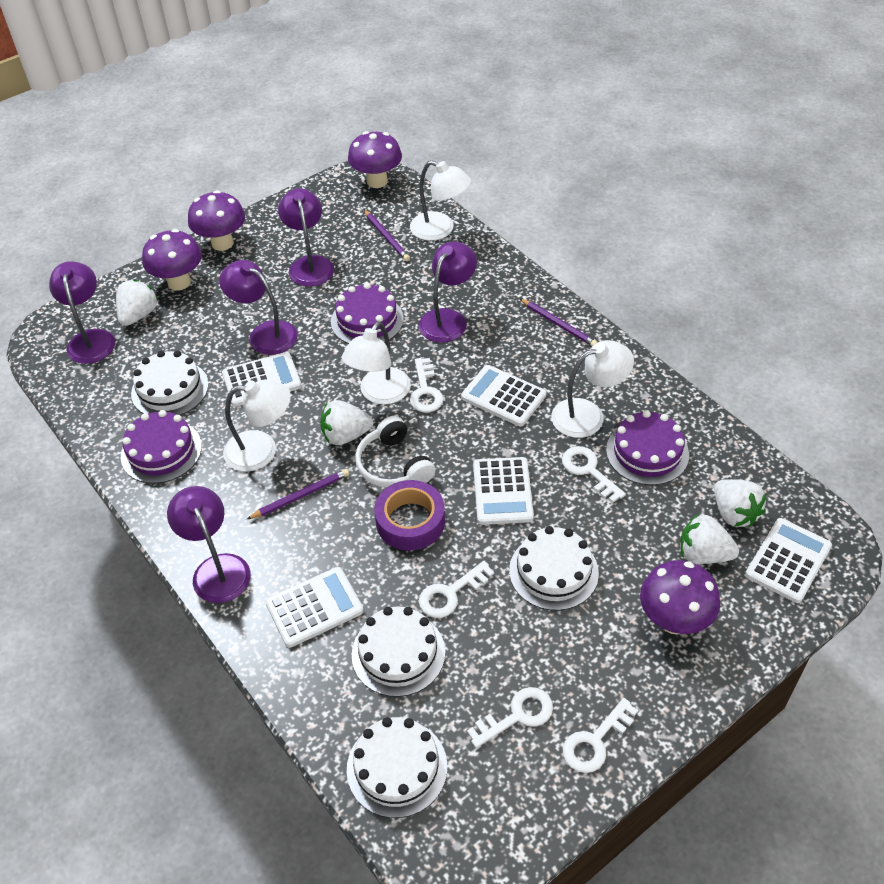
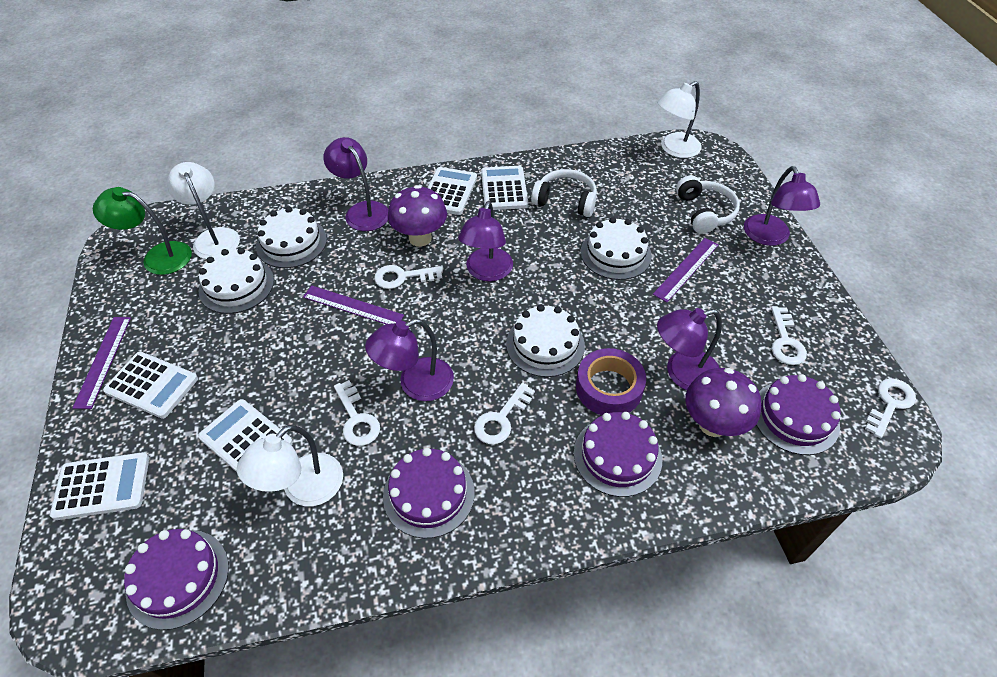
green lamp: none = 0 -> [93,187,192,275] = 1
purple cake: [121,410,202,484] [331,283,404,344] [606,410,689,485] = 3 -> [124,529,229,630] [383,448,475,538] [574,412,662,497] [756,374,841,455] = 4
purple mushroom: [142,229,202,290] [188,190,245,251] [348,131,402,188] [640,560,720,634] = 4 -> [388,185,447,247] [685,368,761,437] = 2
purple pencil: [246,469,349,520] [364,210,410,261] [519,298,598,346] = 3 -> none = 0
purple ruler: none = 0 -> [73,317,131,409] [303,286,404,324] [653,238,718,302] = 3
white headphones: [355,416,435,488] = 1 -> [531,169,597,217] [676,176,740,234] = 2
white lamp: [223,379,291,472] [342,321,411,404] [410,161,471,241] [551,340,634,438] = 4 -> [167,162,240,259] [237,425,343,506] [657,81,702,158] = 3
white strawberry: [116,279,158,326] [320,400,373,445] [680,514,739,564] [714,479,766,527] = 4 -> none = 0

